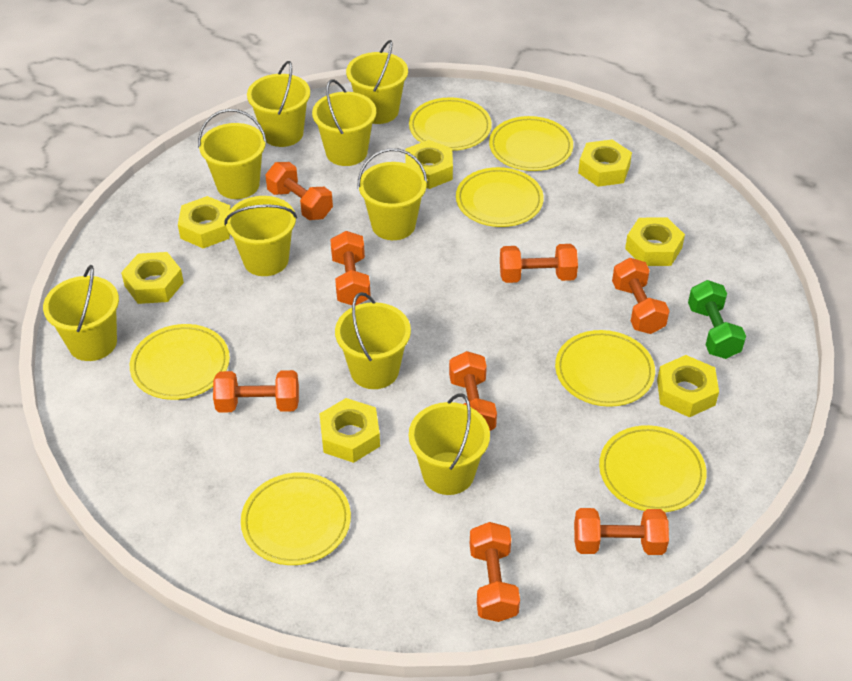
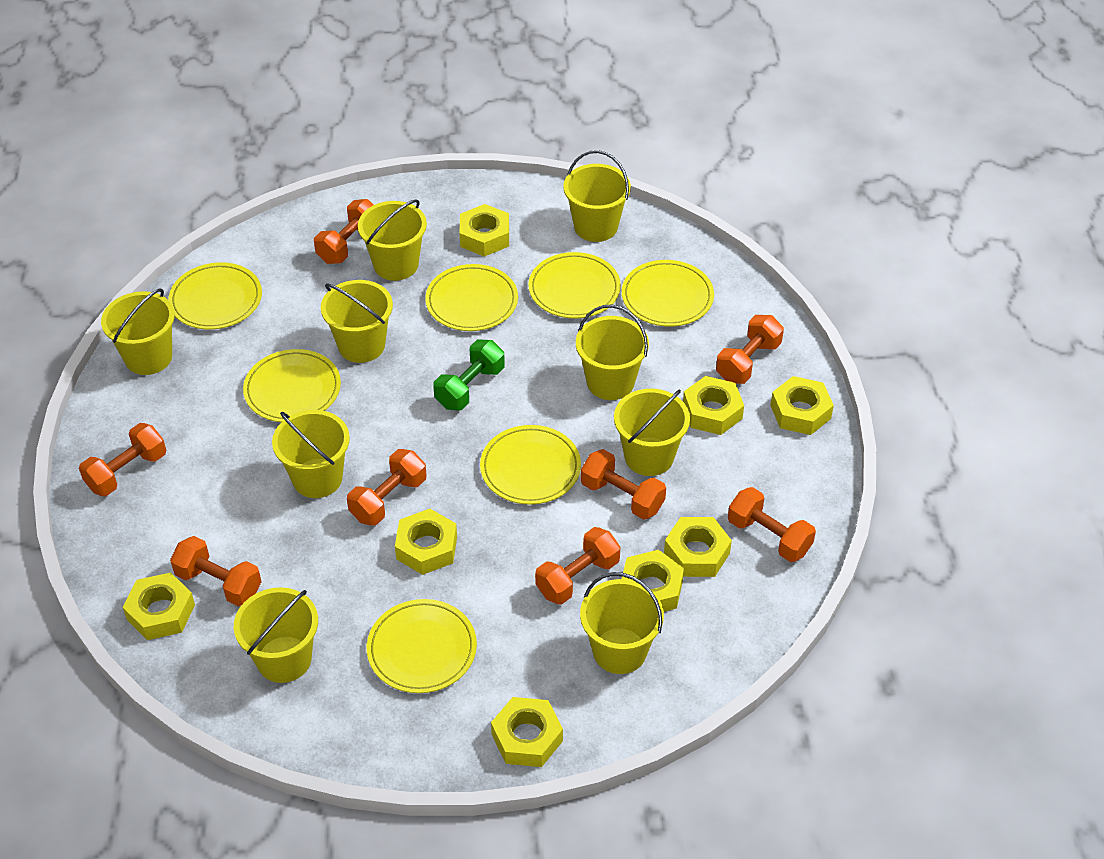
yellow nut: [121,252,184,304] [178,196,231,248] [320,398,380,463] [406,140,453,189] [578,140,632,187] [625,217,685,266] [657,355,719,417] = 7 -> [123,572,195,640] [395,509,457,575] [459,204,509,257] [491,697,563,767] [622,550,684,612] [664,517,732,577] [683,376,744,435] [770,376,834,435] = 8

